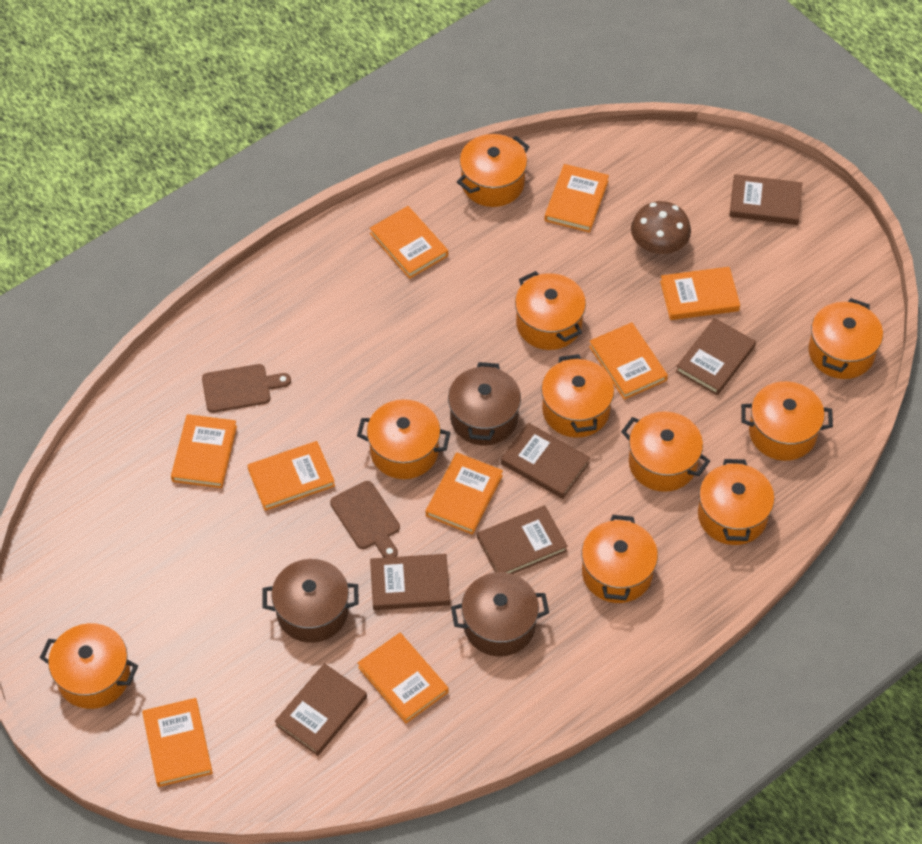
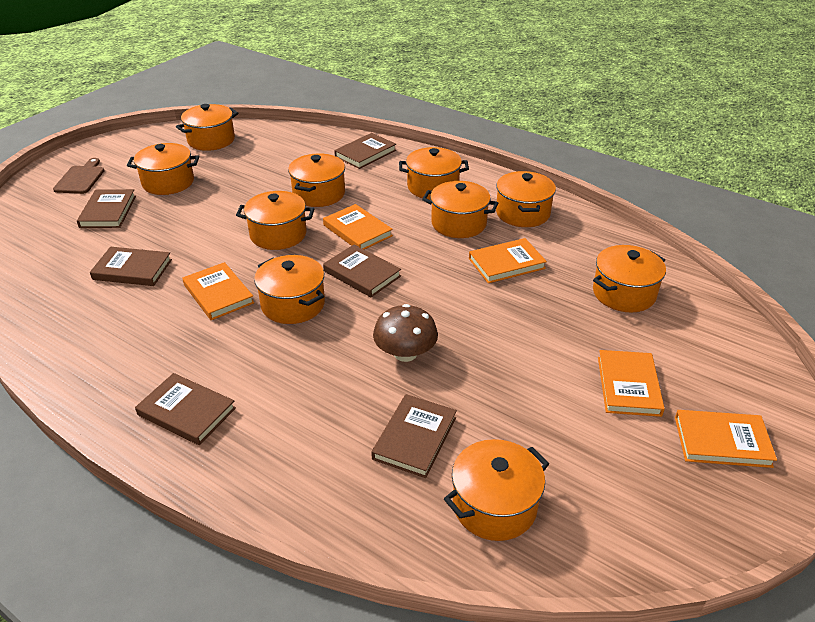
brown cutting board: [202,364,291,413] [330,481,400,558] = 2 -> [53,158,105,194] = 1
brown pot: [262,559,359,643] [448,362,521,445] [451,572,549,657] = 3 -> none = 0
orange book: [142,698,213,787] [171,414,237,488] [247,441,335,511] [358,633,448,723] [370,206,448,279] [426,453,503,535] [544,164,609,233] [589,322,668,400] [660,267,740,320] = 9 -> [182,262,254,320] [323,204,393,250] [469,238,547,283] [598,350,665,417] [675,410,777,468] = 5

